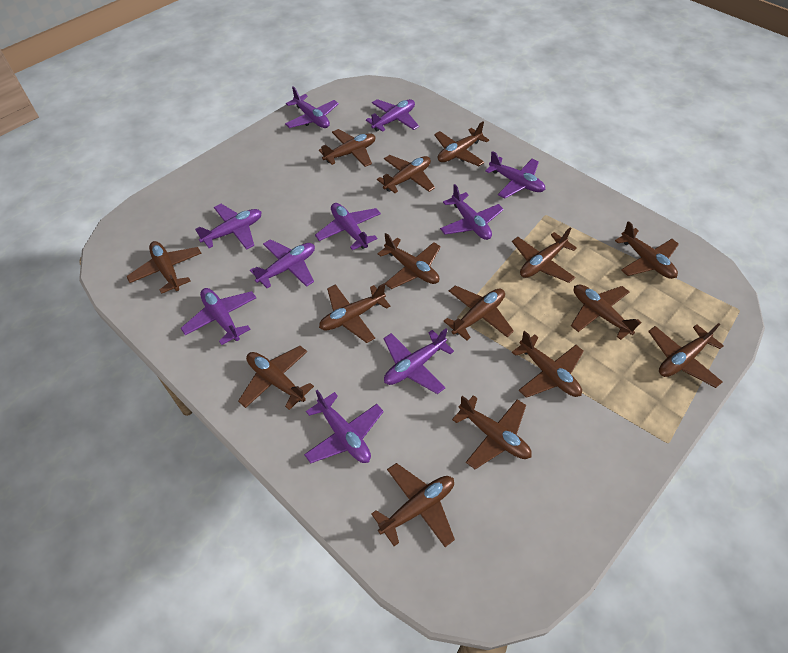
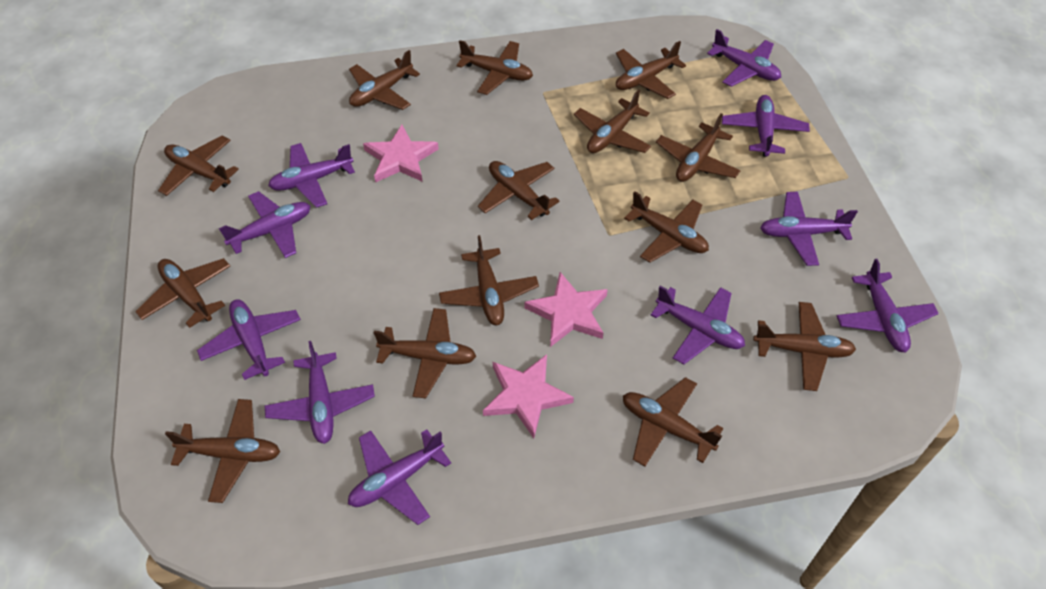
brown plane: [126,241,202,294] [238,346,314,410] [319,129,376,167] [319,284,391,343] [371,463,455,547] [377,155,435,193] [377,233,441,289] [434,122,489,166] [443,285,514,340] [452,395,532,469] [512,228,577,283] [512,331,584,398] [571,285,642,340] [615,221,679,279] [648,323,724,388] = 15 -> [135,258,230,328] [158,136,239,196] [165,399,280,503] [349,50,420,110] [374,308,476,398] [439,235,539,325] [456,40,533,95] [478,161,559,220] [574,90,651,153] [616,41,686,99] [623,377,723,467] [624,191,709,263] [656,113,741,182] [753,302,856,391] = 14
pink star: none = 0 -> [363,125,439,183] [483,354,574,438] [524,272,608,347] = 3

